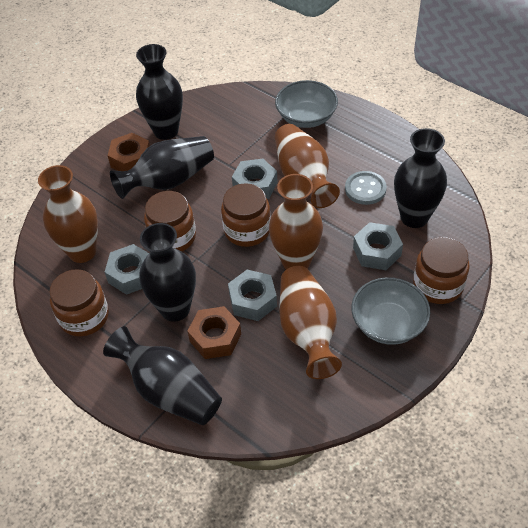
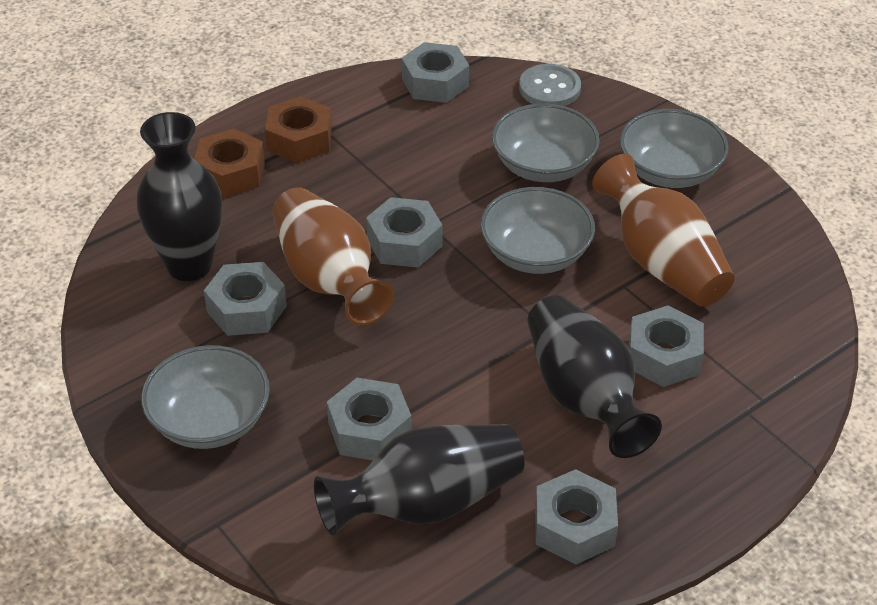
black vase: [103,326,222,425] [110,136,214,199] [136,44,183,140] [139,223,196,322] [394,128,447,228] = 5 -> [136,112,222,281] [314,424,525,536] [528,295,662,458] = 3
brown jar: [49,269,109,337] [144,191,196,252] [221,183,271,247] [413,237,470,304] = 4 -> none = 0
brown vase: [38,165,98,263] [269,174,323,270] [275,124,340,208] [280,266,342,379] = 4 -> [272,187,394,325] [592,154,735,307] = 2
grey bowl: [275,80,338,128] [351,277,430,345] = 2 -> [141,345,270,449] [481,187,595,274] [492,104,600,182] [620,109,729,188] = 4
grey nut: [105,244,150,295] [228,270,277,321] [232,159,278,199] [353,222,403,270] = 4 -> [204,262,287,336] [327,378,412,461] [366,197,443,268] [402,42,469,103] [535,469,618,564] [629,306,704,387] = 6

